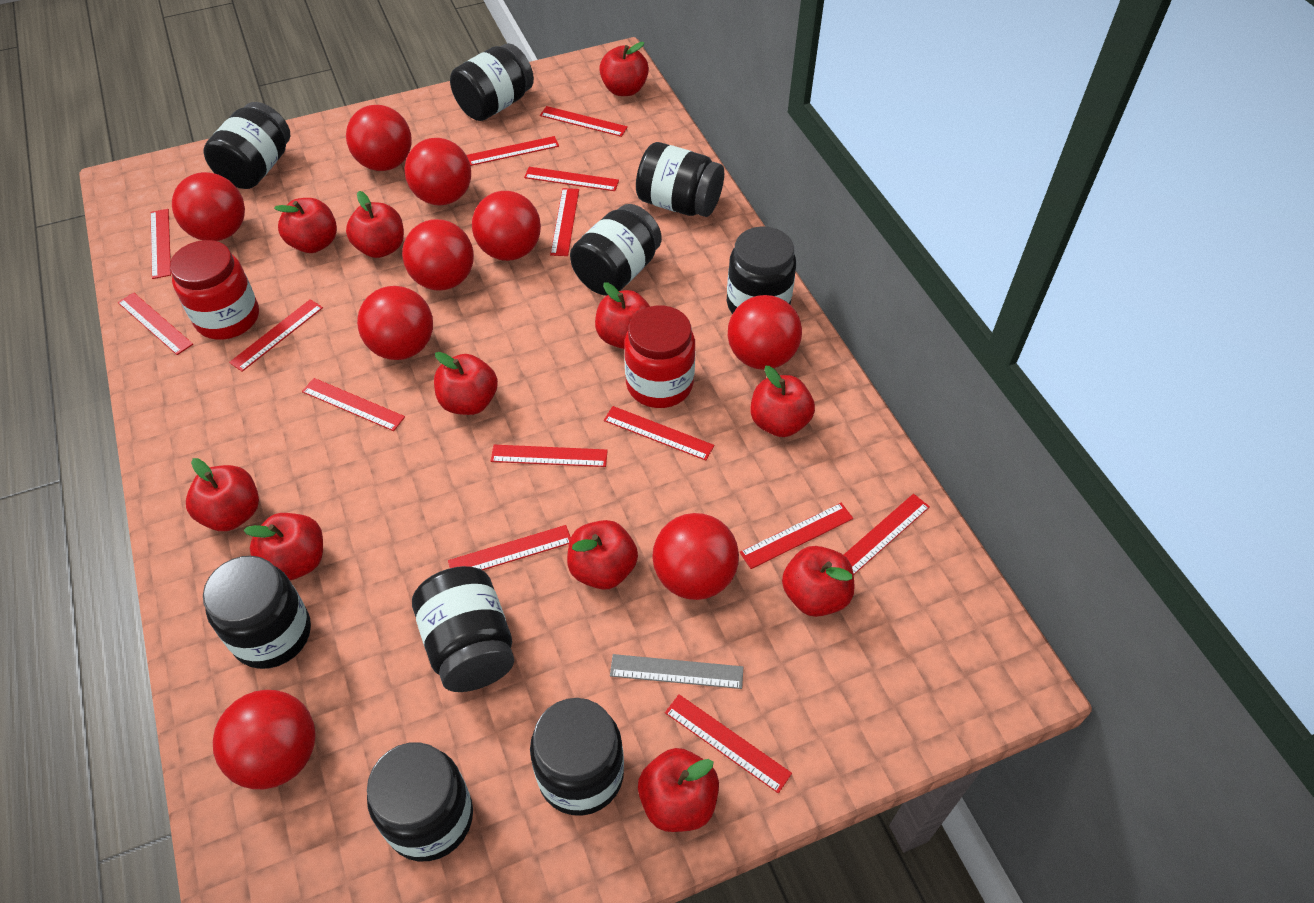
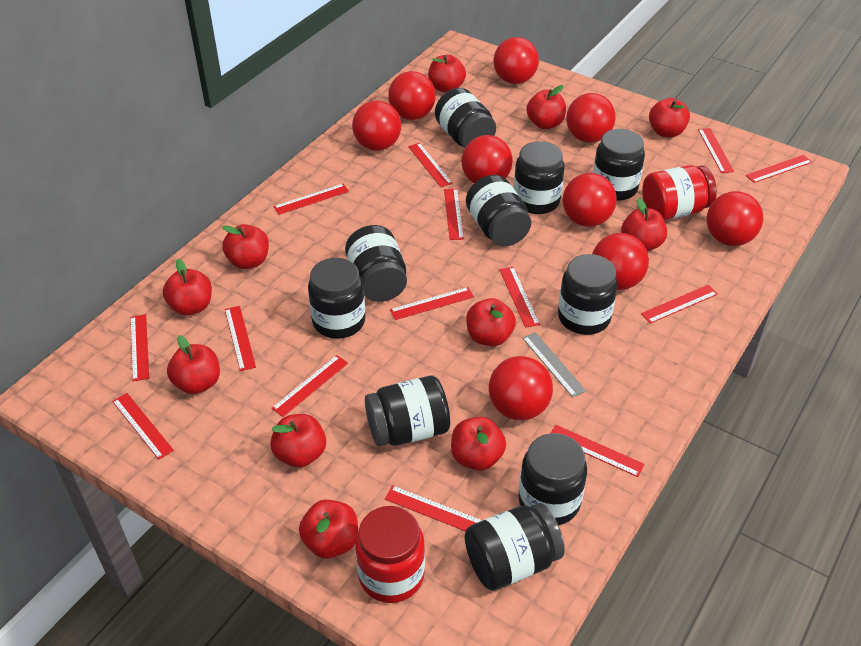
black jar: [203,102,290,189] [203,556,311,669] [367,742,473,861] [412,566,514,692] [450,43,534,121] [530,698,624,816] [570,204,662,296] [636,142,724,217] [727,226,796,314] = 9 -> [308,258,365,339] [345,225,407,302] [365,376,450,447] [435,88,496,148] [465,503,565,591] [466,175,531,246] [514,141,565,214] [519,433,587,525] [558,254,618,335] [593,129,645,201] = 10

